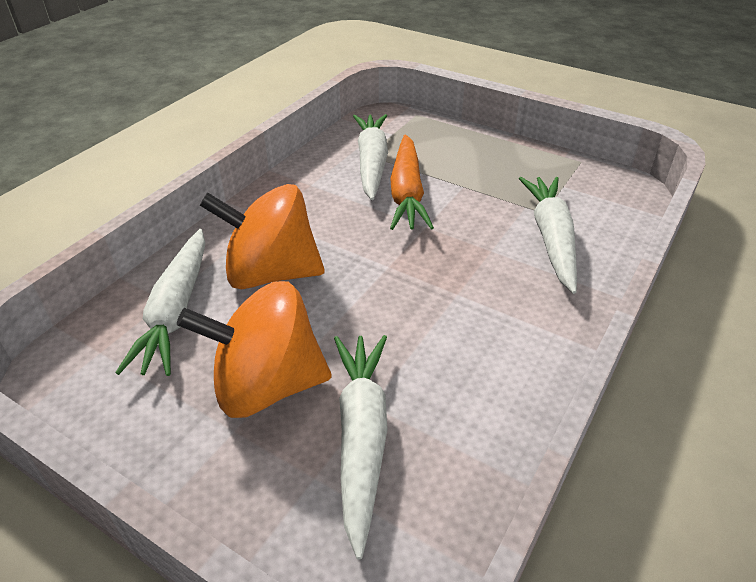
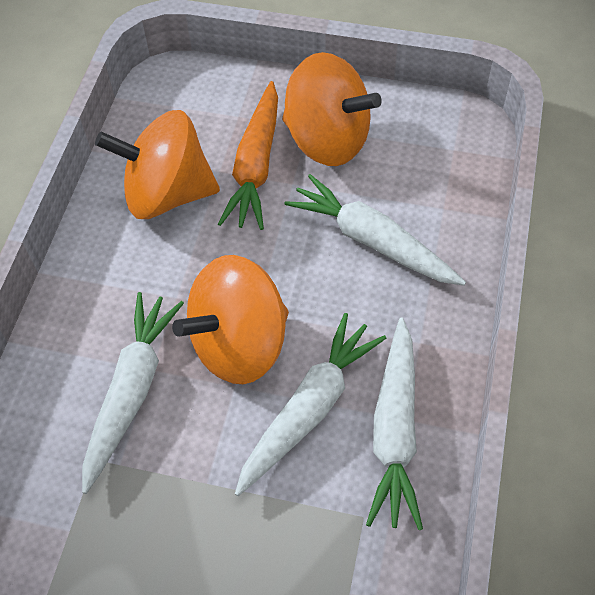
orange spinning top: [177,281,331,418] [200,184,325,289] = 2 -> [95,110,220,219] [172,255,289,384] [282,52,382,166] = 3

